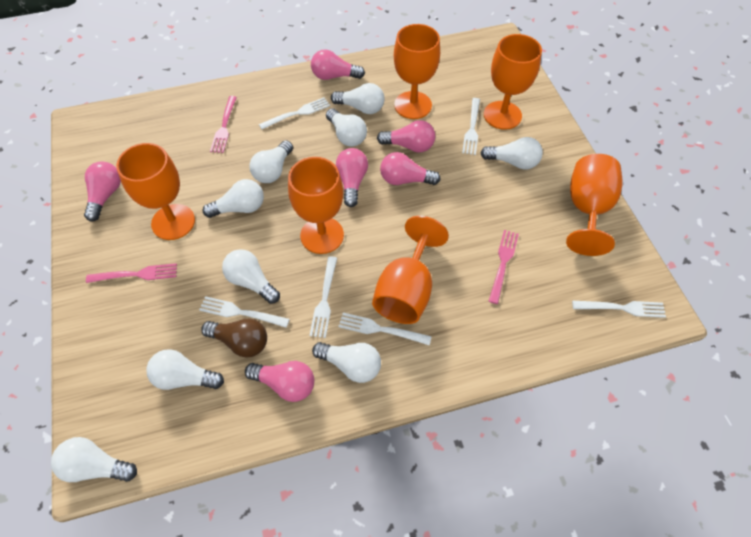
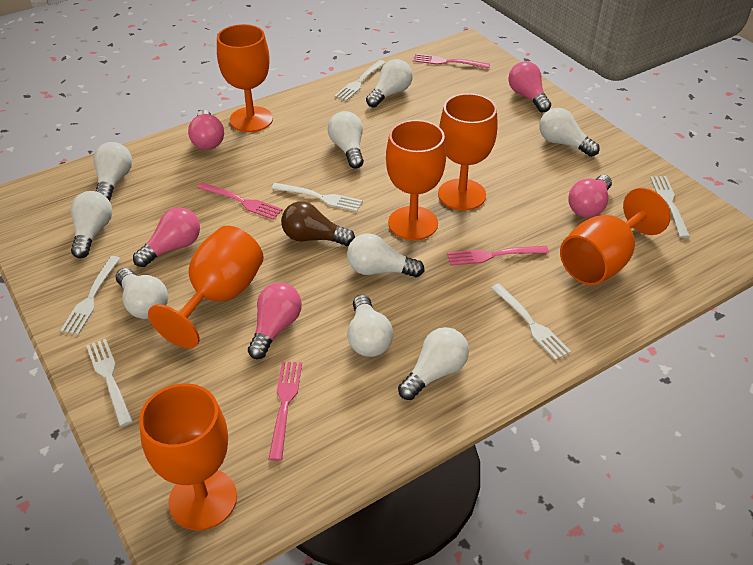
pink fork: [86,263,177,283] [210,96,237,153] [489,230,519,304] = 3 -> [197,182,282,220] [269,361,302,461] [413,54,490,69] [447,246,549,266] = 4
pink light bulb: [84,161,121,221] [245,361,314,402] [311,49,365,80] [336,148,368,207] [377,120,435,152] [380,152,441,185] = 6 -> [133,207,200,267] [188,110,224,150] [248,283,302,359] [508,61,551,112] [568,175,612,218] = 5

